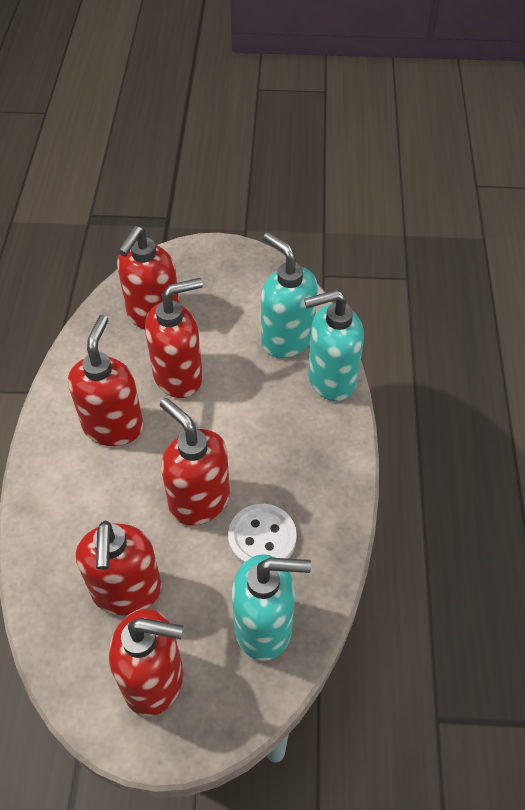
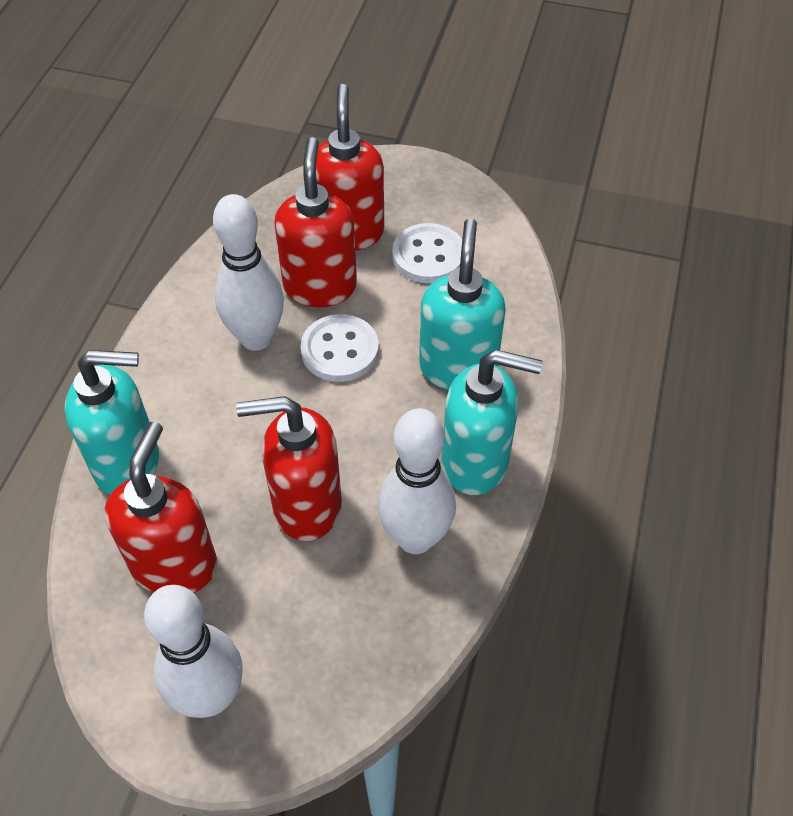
red soap dispenser: [68,315,144,446] [76,521,162,615] [109,609,183,716] [117,226,180,330] [145,278,203,398] [160,398,230,525] = 6 -> [105,422,217,593] [236,396,342,541] [274,137,357,307] [316,84,384,251] = 4
white bowling pin: none = 0 -> [144,585,243,718] [213,194,284,351] [378,408,456,554] = 3
white button: [228,504,297,564] = 1 -> [300,314,379,382] [392,223,462,283] = 2

